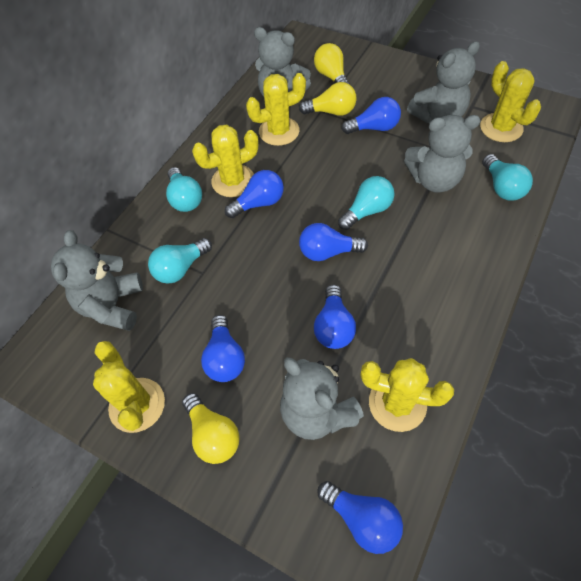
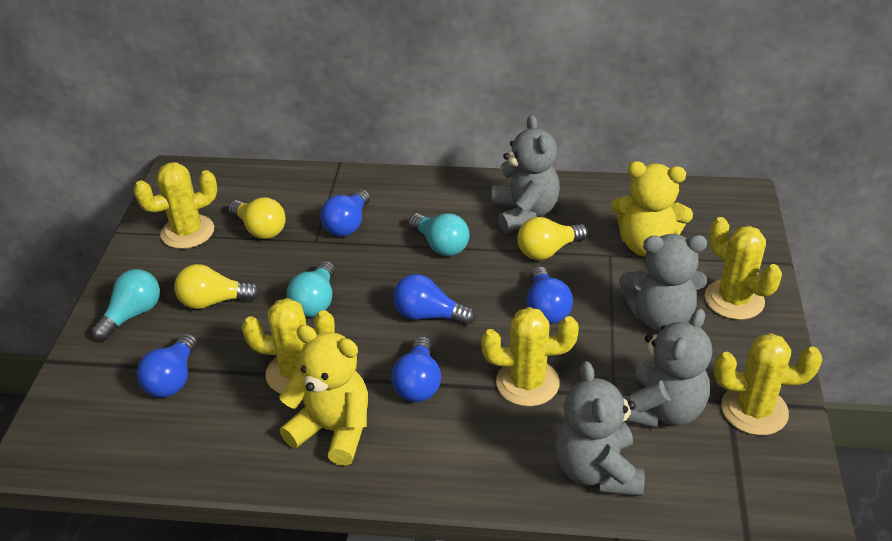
blue light bulb: [201,315,245,382] [225,170,284,218] [299,223,368,261] [314,284,356,349] [317,481,403,554] [342,97,401,134] = 6 -> [137,333,197,397] [320,189,370,237] [391,336,441,402] [393,274,475,325] [526,266,573,324] = 5
grey teddy bear: [51,230,143,331] [254,27,311,97] [280,357,364,440] [404,115,481,192] [407,41,480,123] = 5 -> [491,115,560,233] [555,361,645,496] [619,234,707,332] [622,308,712,429] = 4
turquoise light bulb: [148,238,212,284] [166,167,202,212] [338,176,394,230] [482,154,533,201] = 4 -> [92,269,160,341] [287,261,335,317] [409,213,470,256] = 3
yellow teddy bear: none = 0 -> [279,325,368,466] [611,161,693,257] = 2

